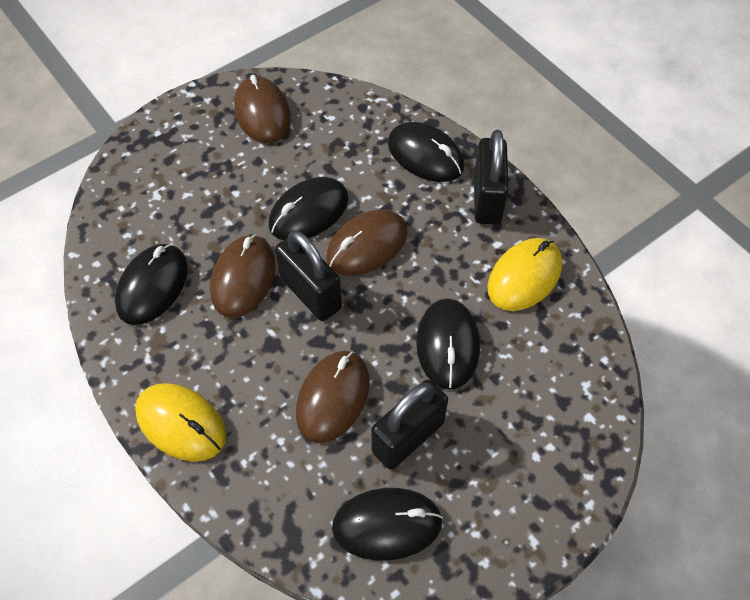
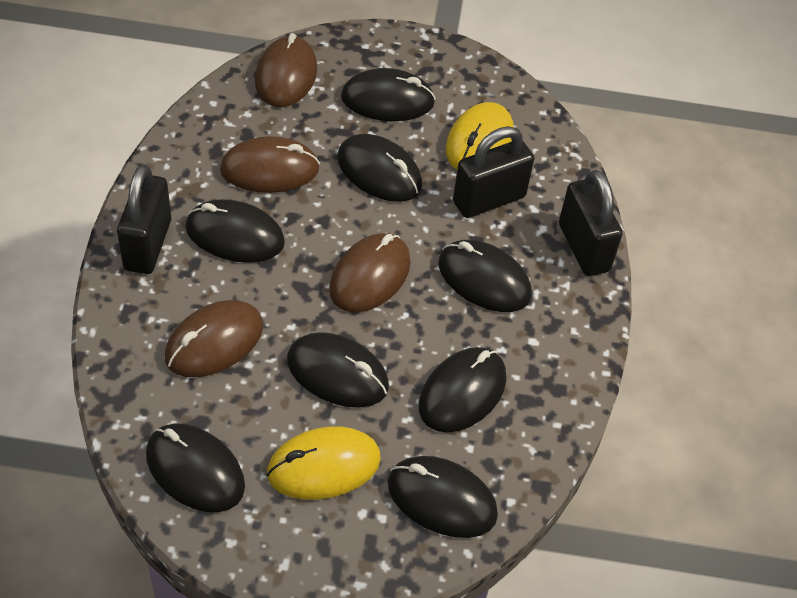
black mouse: [115,244,188,325] [269,177,349,240] [332,488,443,561] [388,122,464,182] [416,298,480,390] = 5 -> [146,424,245,512] [186,199,285,263] [287,332,389,408] [337,134,422,202] [341,68,436,121] [388,456,498,538] [419,347,506,433] [438,240,531,312] = 8

